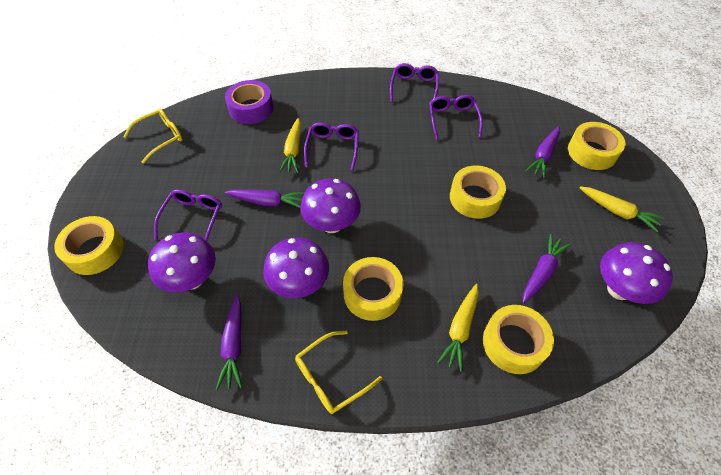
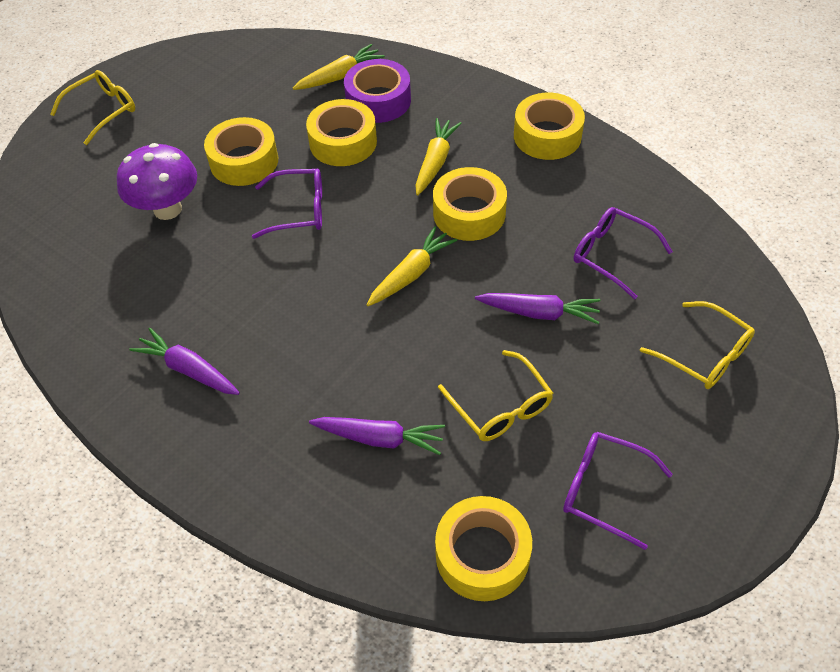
purple carrot: [216,295,242,390] [225,189,305,208] [523,234,571,303] [526,126,560,178] = 4 -> [129,328,240,395] [309,417,445,455] [475,293,600,324] = 3
purple glasses: [154,189,222,241] [304,122,359,171] [390,63,439,102] [429,95,483,140] = 4 -> [252,168,322,239] [563,432,673,550] [574,207,673,299] = 3
purple mushroom: [148,232,216,293] [263,238,329,298] [301,178,361,233] [600,242,673,304] = 4 -> [117,143,197,220] = 1
yellow glasses: [123,108,183,164] [295,331,382,414] = 2 -> [50,70,135,145] [438,350,553,441] [640,301,755,389] = 3

